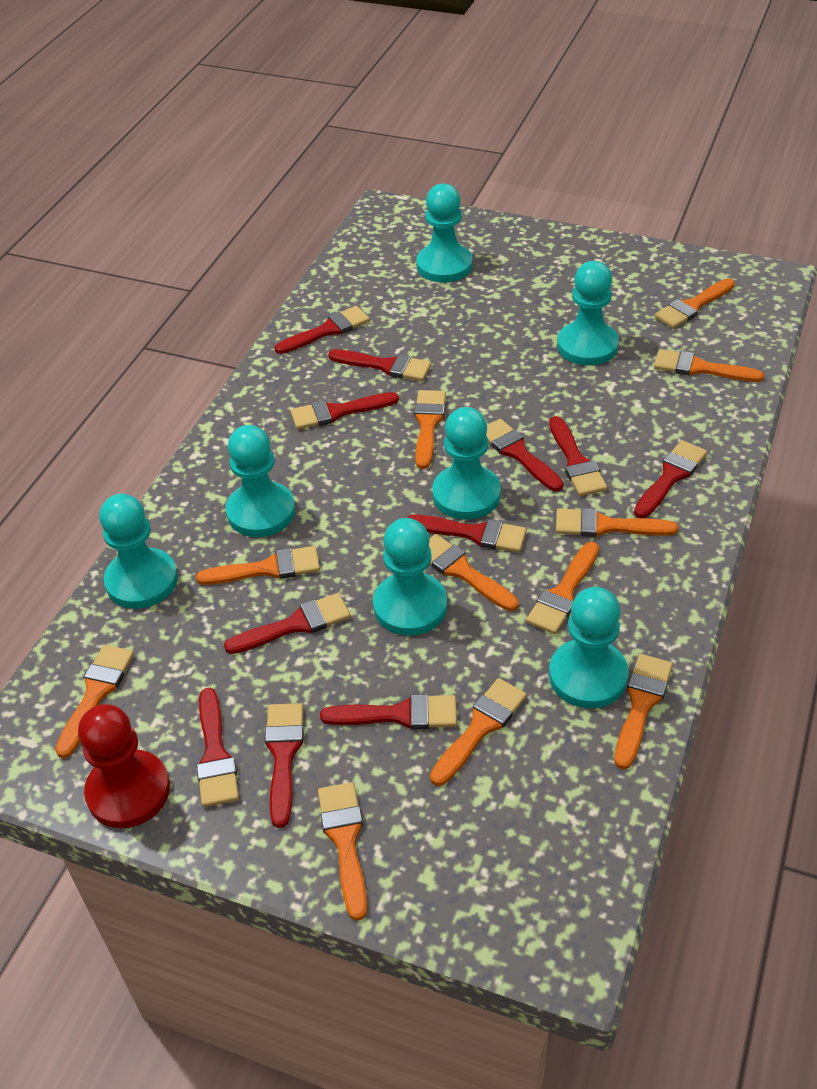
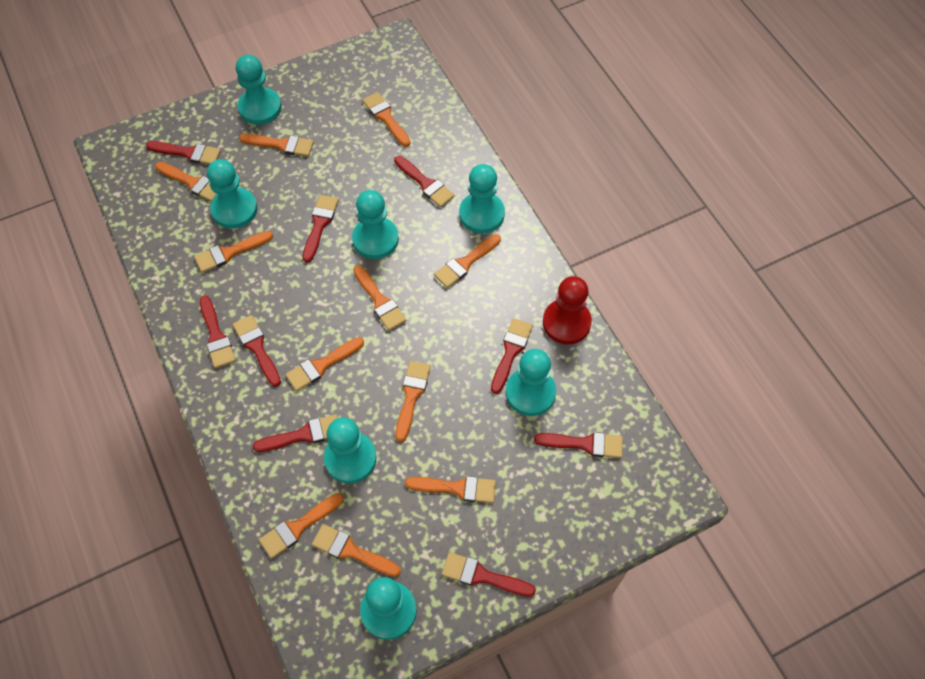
red brush: [196,688,239,807] [224,593,351,654] [265,703,304,828] [275,306,370,354] [290,392,399,430] [320,694,457,729] [328,349,431,381] [407,515,527,552] [486,419,564,491] [549,416,607,496] [634,440,707,518] = 11 -> [146,141,221,165] [200,296,236,368] [233,315,281,387] [253,414,338,452] [303,195,339,263] [394,156,455,207] [442,552,536,597] [491,318,533,394] [534,432,623,458] = 9

